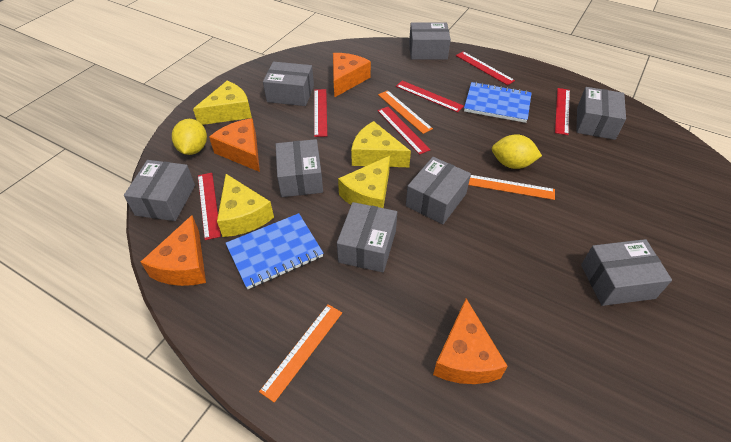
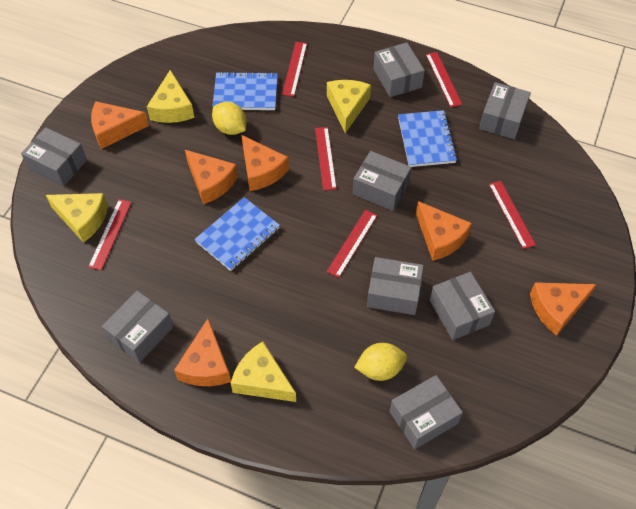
blue notebook: [226,213,323,289] [464,82,532,123] = 2 -> [195,197,280,271] [212,71,278,110] [398,110,457,167] = 3
orange cheese: [141,215,206,286] [209,118,260,172] [333,53,371,98] [433,299,507,384] = 4 -> [91,101,149,149] [174,319,231,386] [185,150,238,204] [242,135,289,191] [416,201,472,261] [530,282,597,336] = 6
orange ruler: [259,304,342,403] [378,90,433,134] [468,175,555,200] = 3 -> none = 0

